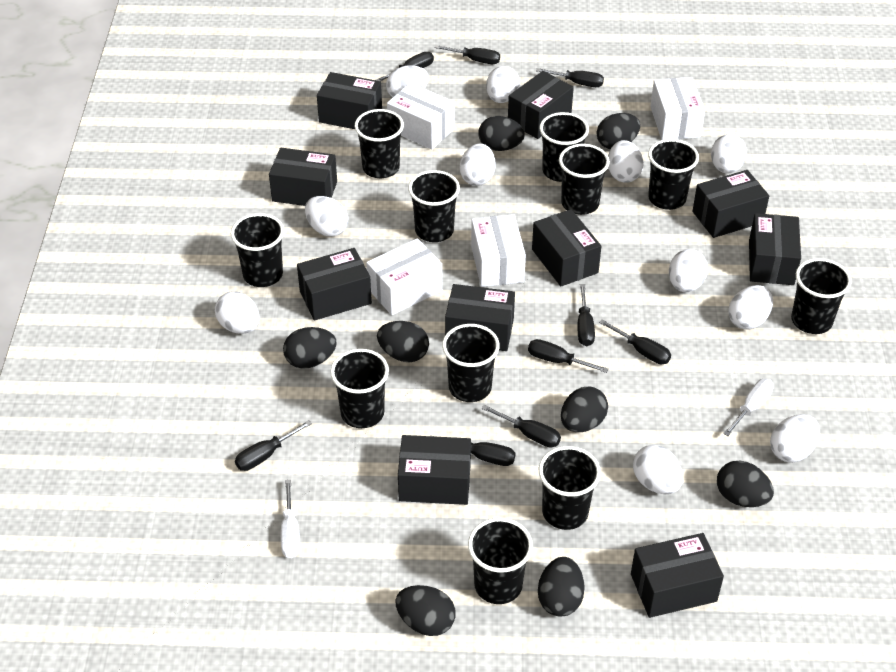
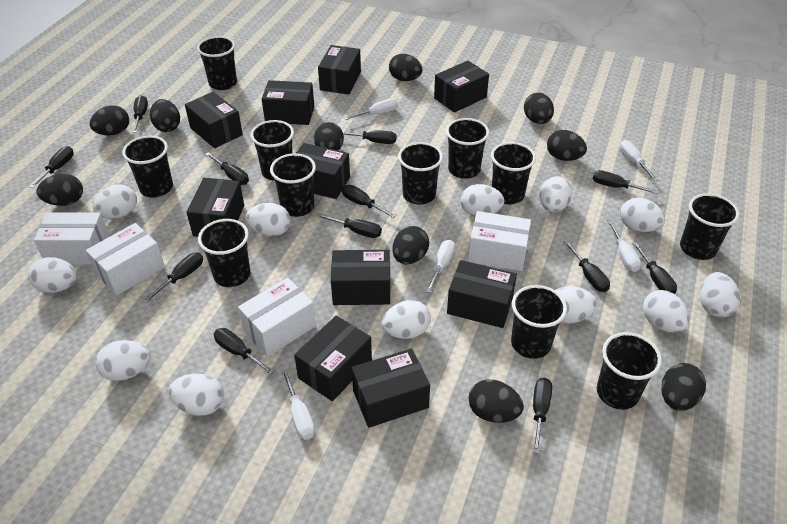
black egg: [283,327,337,369] [377,321,429,362] [395,585,456,636] [478,116,525,151] [538,557,585,616] [561,387,608,432] [597,113,640,149] [717,461,774,507] = 8 -> [37,174,83,206] [90,105,129,136] [150,99,180,132] [314,122,344,151] [389,54,422,81] [392,226,429,264] [469,379,524,423] [524,93,554,124] [547,130,587,161] [661,363,706,411] = 10
black screwdriver: [235,420,312,471] [376,52,434,81] [434,45,500,64] [434,436,515,466] [481,405,561,448] [528,339,608,373] [536,68,604,87] [577,284,595,346] [599,319,671,364] = 9 -> [30,146,74,188] [133,95,148,133] [145,252,203,301] [205,152,249,185] [214,328,275,375] [317,213,382,238] [342,185,396,218] [343,130,396,144] [533,378,552,454] [564,240,610,292] [593,170,659,194] [632,242,677,294] = 12
white egg: [215,291,260,334] [305,196,348,237] [386,65,429,98] [460,143,495,186] [486,66,520,103] [608,140,644,183] [633,445,683,494] [669,249,708,292] [711,134,747,173] [728,285,773,330] [770,414,820,463] = 11 -> [28,257,77,293] [93,184,137,219] [95,340,151,381] [168,374,224,416] [246,203,290,236] [382,300,431,339] [461,184,504,216] [539,176,573,212] [555,286,597,324] [620,197,665,232] [643,290,690,333] [700,272,740,317] = 12
white screwdriver: [281,480,300,558] [723,379,774,436] = 2 -> [281,369,315,440] [344,98,398,120] [426,240,455,293] [607,220,641,272] [619,140,658,181] = 5

